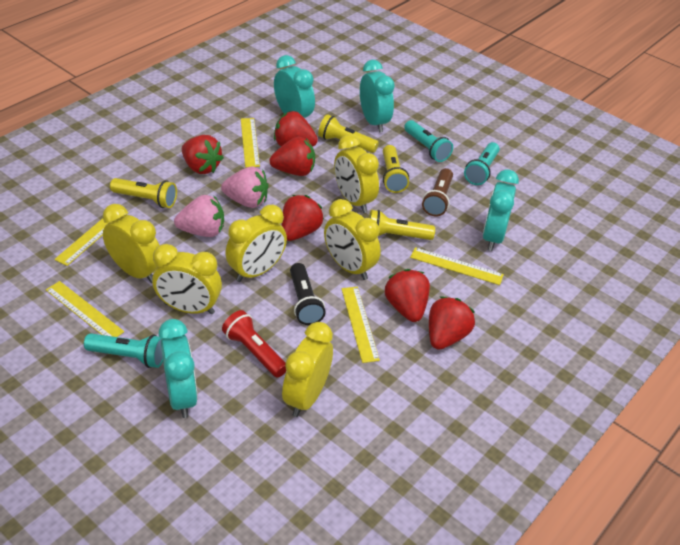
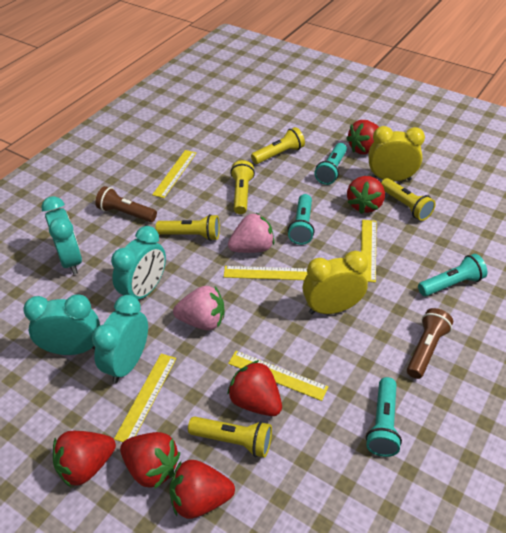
black flashlight: [290,263,326,325] = 1 -> none = 0
brown flashlight: [422,168,453,216] = 1 -> [95,186,157,222] [407,308,453,379] = 2
red flashlight: [222,310,286,378] = 1 -> none = 0
turquoise flashlight: [84,333,163,368] [404,120,453,162] [464,142,500,185] = 3 -> [288,194,314,245] [314,143,347,185] [366,377,402,457] [418,254,487,296] = 4
yellow clock: [103,204,160,283] [152,244,222,314] [225,205,287,282] [282,322,333,417] [324,199,381,280] [334,134,379,213] = 6 -> [303,251,368,314] [369,126,425,181] = 2
yellow flashlight: [110,178,177,208] [318,114,379,153] [369,210,435,240] [383,145,409,193] = 4 -> [156,214,220,241] [188,417,272,458] [230,160,255,214] [251,127,305,164] [381,178,436,221] = 5

